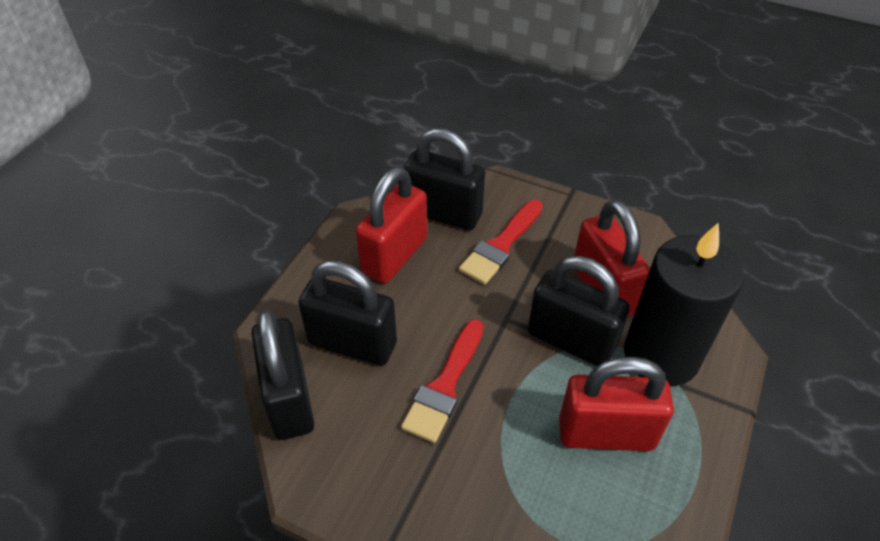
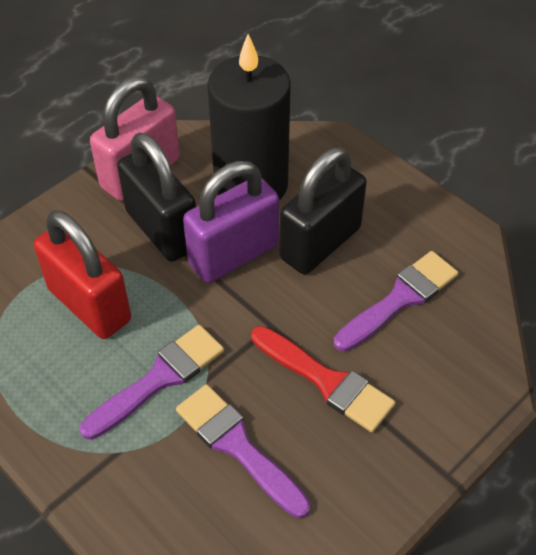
black padlock: [251,309,314,440] [298,260,397,366] [404,128,485,230] [528,256,630,366] = 4 -> [117,132,196,262] [279,147,367,274] = 2
pink padlock: none = 0 -> [90,77,180,201] = 1
purple brush: none = 0 -> [80,325,224,440] [176,384,310,518] [334,251,459,352] = 3
purple padlock: none = 0 -> [183,161,279,283] = 1
red brush: [401,319,484,443] [459,200,543,285] = 2 -> [251,326,396,432] = 1
red padlock: [356,167,427,284] [559,357,674,451] [574,200,650,317] = 3 -> [34,210,131,339] = 1

